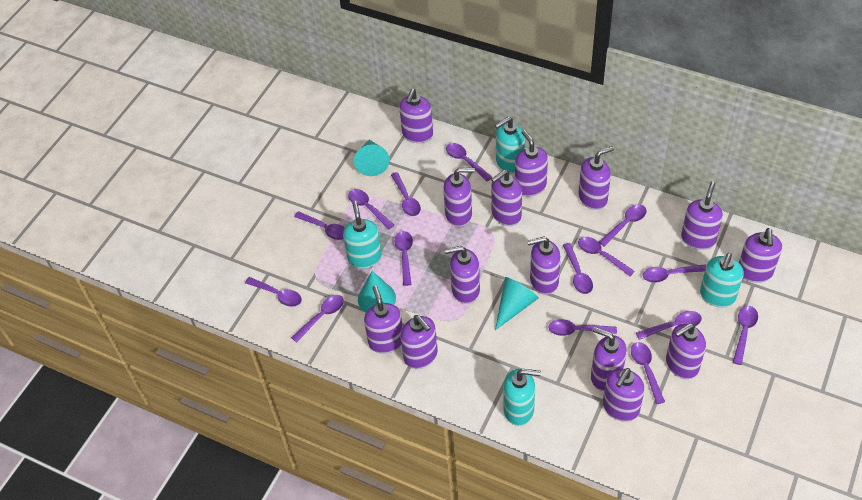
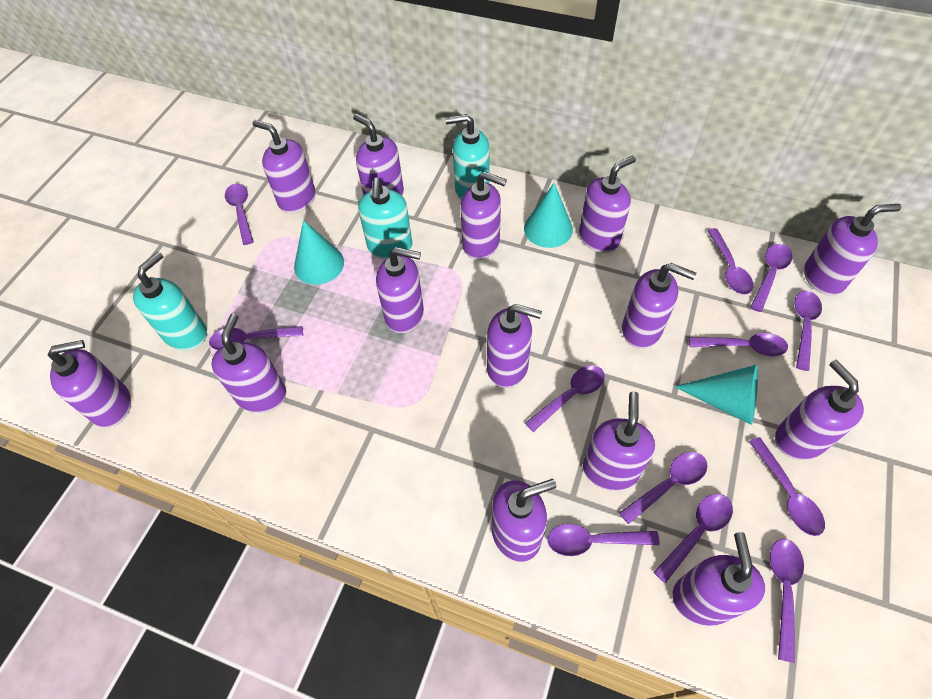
purple spoon: [245,277,302,307] [291,295,344,343] [294,211,345,240] [348,189,394,229] [391,172,421,216] [395,231,413,286] [446,143,492,181] [548,319,617,336] [563,243,593,294] [578,237,635,276] [599,204,647,247] [631,342,665,404] [636,311,702,340] [643,264,706,283] [733,306,758,365] = 15 -> [209,326,303,350] [225,184,254,245] [525,365,605,432] [547,524,660,556] [619,452,708,524] [653,494,733,583] [689,333,788,356] [707,228,753,295] [749,437,825,536] [750,244,792,312] [770,539,804,663] [794,291,822,371] = 12
turquoise soap dispenser: [343,201,382,269] [495,117,525,174] [503,369,541,426] [700,253,744,308] = 4 -> [133,252,207,350] [358,178,413,260] [445,114,490,200] = 3

